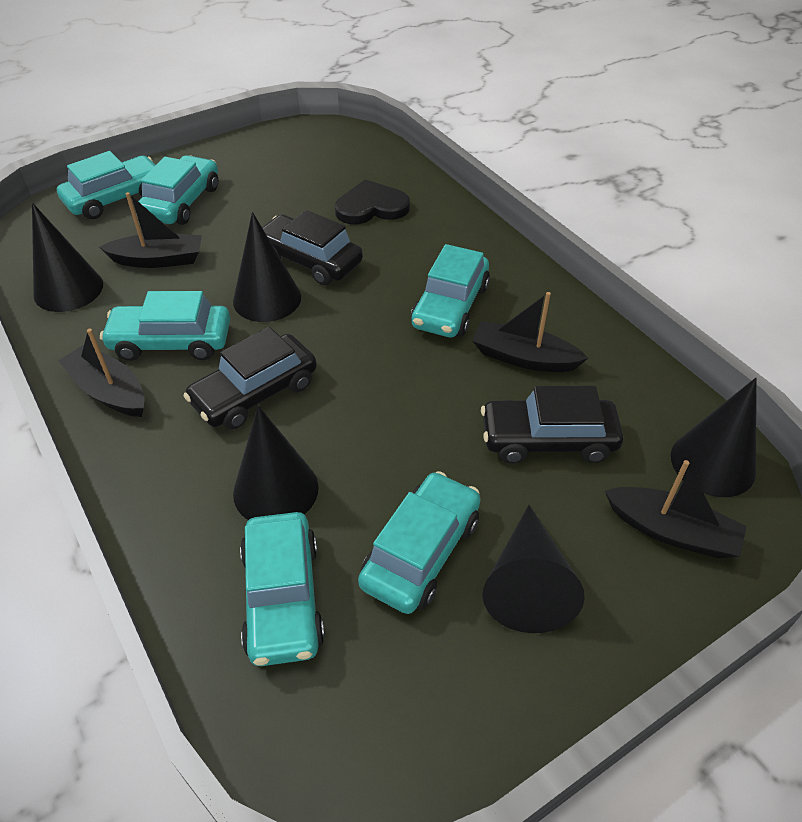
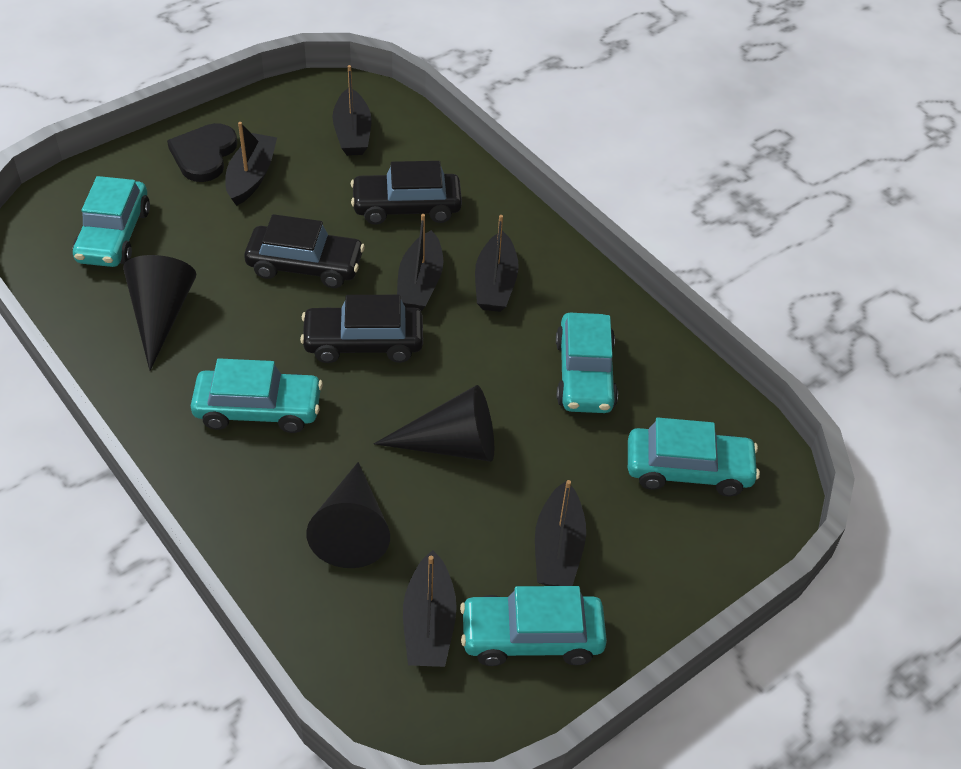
black boat: [58,329,145,417] [99,192,202,268] [472,292,588,372] [605,460,747,558] = 4 -> [225,122,277,206] [332,65,372,156] [397,214,443,311] [403,550,457,667] [475,215,519,312] [535,480,586,586] = 6
black cone: [32,203,103,312] [233,212,301,322] [233,405,319,520] [482,505,585,633] [671,378,757,497] = 5 -> [123,255,196,371] [306,462,390,568] [374,385,494,462] = 3
turquoise car: [57,151,155,219] [100,291,230,361] [138,155,218,225] [240,512,325,666] [358,471,480,614] [411,244,490,337] = 6 -> [73,176,150,267] [191,358,323,433] [460,586,607,666] [556,313,618,413] [628,418,760,496] = 5

